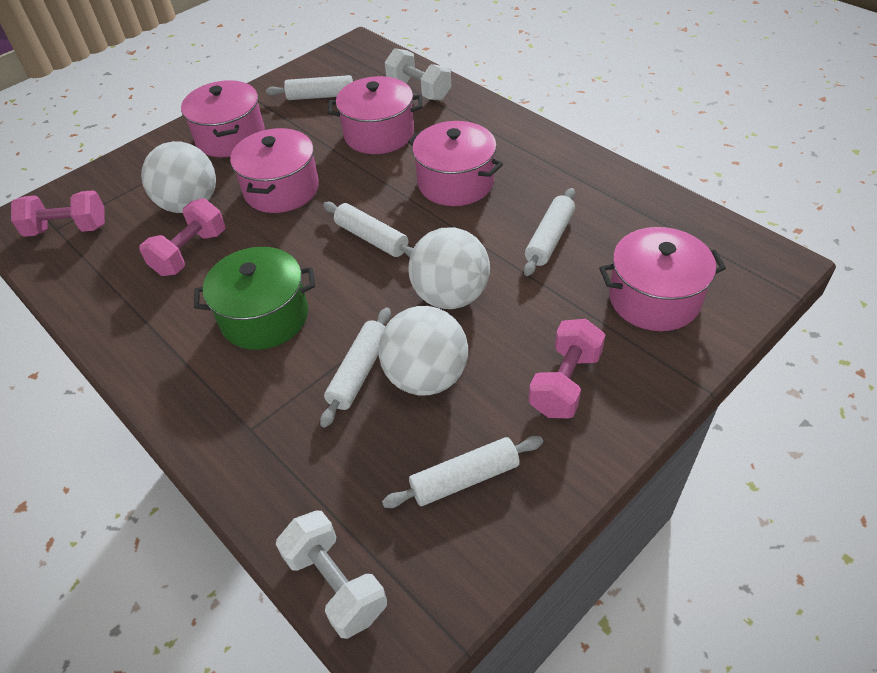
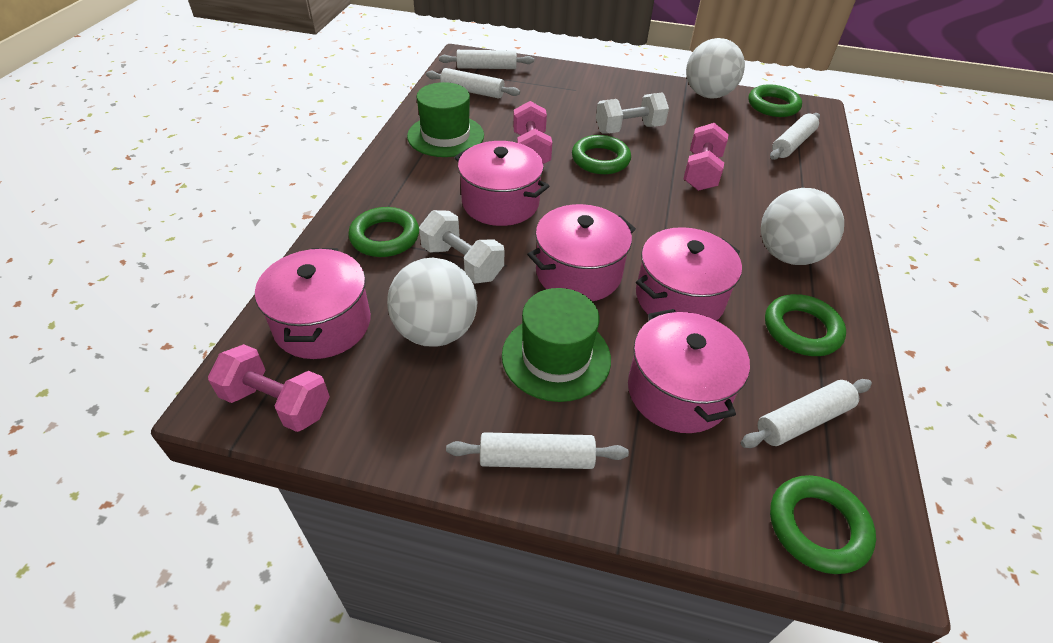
green hat: none = 0 -> [407,82,484,157] [502,288,611,402] = 2
green pot: [194,247,315,350] = 1 -> none = 0
green ring: none = 0 -> [348,207,419,257] [572,135,631,174] [748,84,802,117] [765,294,846,356] [770,475,876,574] = 5

